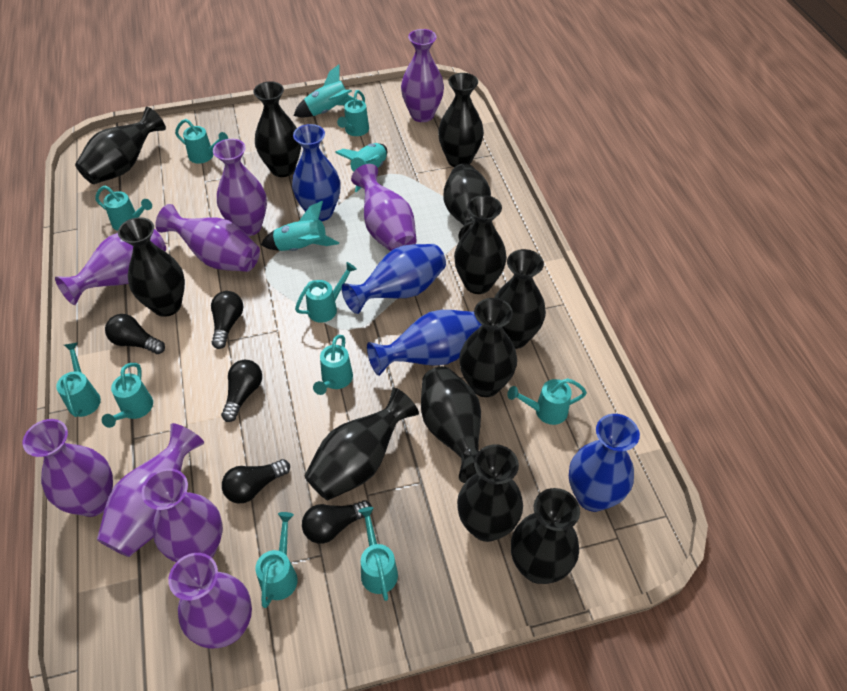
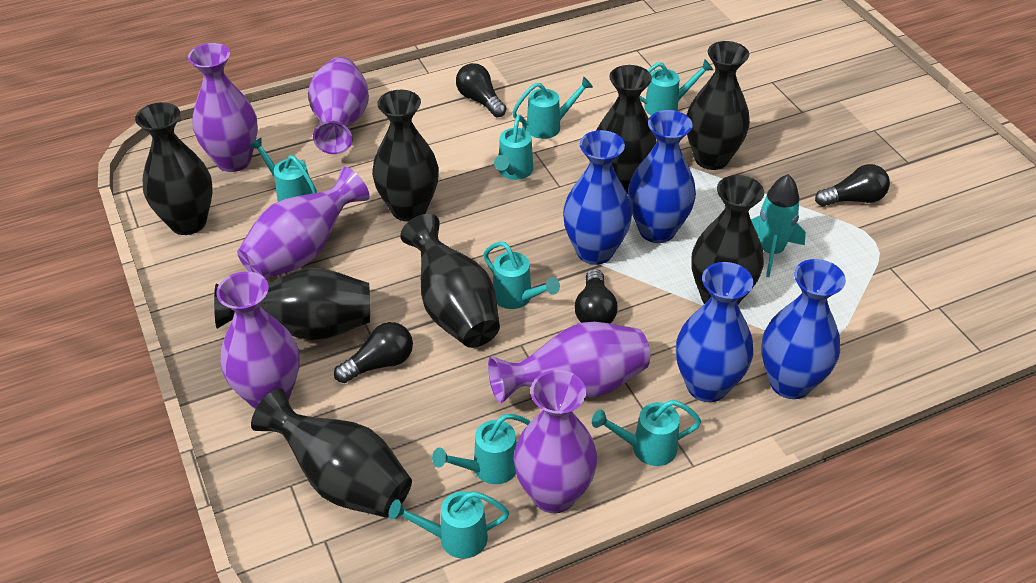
black light bulb: [105,314,165,354] [211,291,243,349] [221,360,262,422] [222,459,290,504] [302,500,372,544] = 5 -> [334,322,413,383] [456,63,506,118] [575,269,618,323] [815,164,890,207] = 4
black vase: [75,107,166,184] [118,217,185,317] [253,81,301,177] [304,388,419,500] [421,366,481,483] [438,73,484,167] [443,164,491,241] [454,195,507,294] [457,444,523,542] [459,298,517,397] [494,249,546,349] [511,488,580,584] = 12 -> [135,102,213,235] [214,268,370,340] [251,388,412,518] [372,90,439,222] [400,214,500,348] [596,65,657,195] [686,41,750,170] [692,175,764,304] = 8
purple vase: [22,419,113,517] [55,229,166,305] [97,423,204,557] [141,468,223,562] [155,204,260,272] [168,553,252,648] [213,139,267,236] [351,164,417,251] [401,29,444,122] = 9 -> [188,43,258,172] [216,271,300,409] [237,167,370,279] [308,57,369,154] [488,322,650,404] [514,370,597,513] = 6
turquoise rocket: [261,201,339,251] [294,65,357,118] [335,143,387,192] = 3 -> [751,174,806,277] = 1
turquoise watering can: [56,342,101,417] [95,185,152,231] [102,363,153,428] [175,119,228,164] [255,512,298,608] [295,262,357,323] [313,335,353,395] [337,90,369,136] [358,507,398,601] [507,378,587,425] = 10 -> [249,137,317,202] [389,491,509,559] [432,414,530,484] [483,242,560,309] [494,115,533,180] [512,77,593,139] [592,400,701,466] [639,59,713,115] = 8

